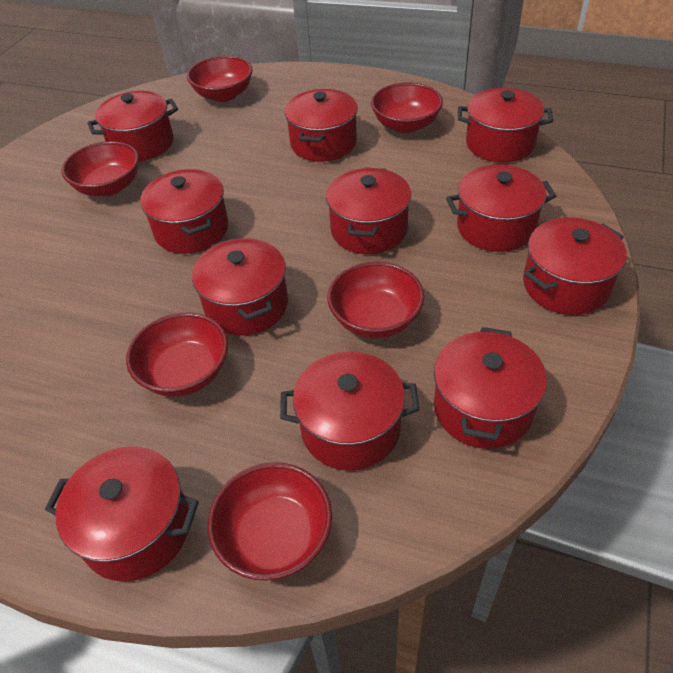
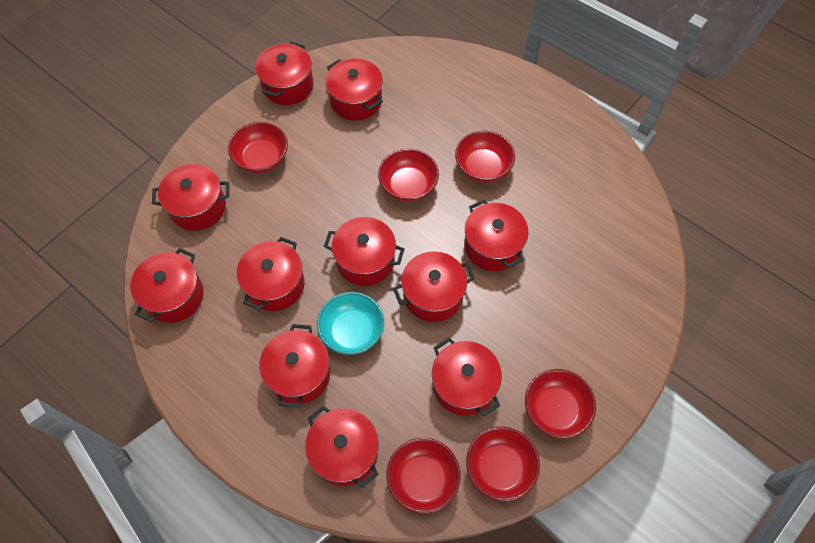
turquoise bowl: none = 0 -> [317,292,384,355] = 1

